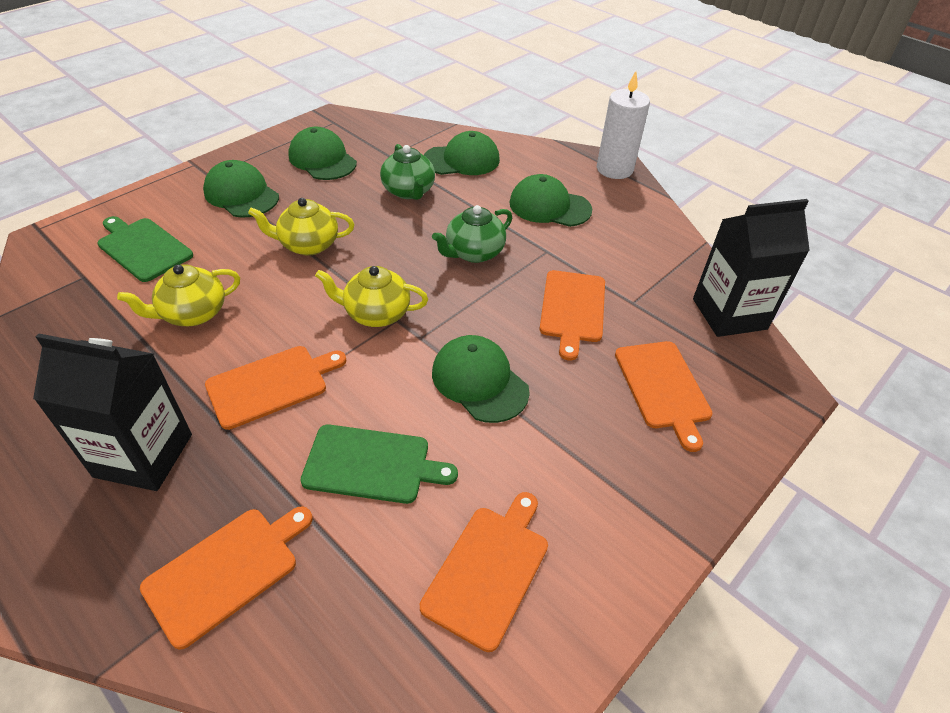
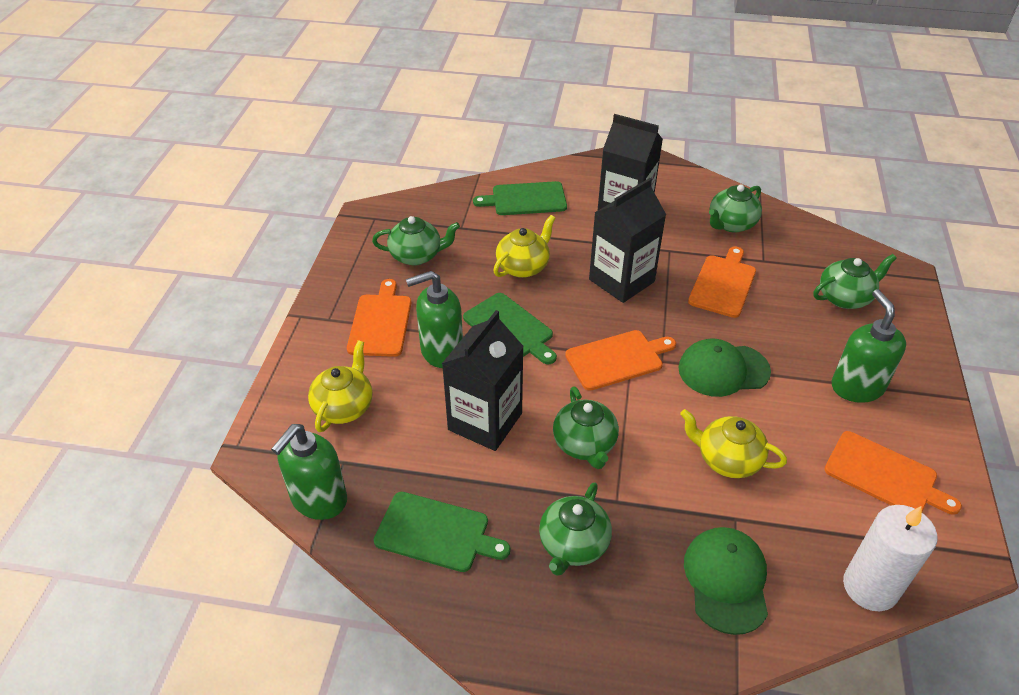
black carton: [33,333,192,491] [693,199,810,337] = 2 -> [442,310,524,451] [589,178,666,303] [597,114,663,211] = 3
green cap: [203,160,279,218] [288,127,357,180] [424,131,500,175] [432,335,530,423] [509,174,592,227] = 5 -> [678,339,771,397] [684,527,768,635] = 2
green cutting board: [97,216,193,282] [300,424,458,504] = 2 -> [374,492,510,572] [463,293,557,364] [473,181,567,215] = 3
green soap dispenser: none = 0 -> [271,424,347,520] [406,271,463,368] [832,289,906,403] = 3
green teapot: [380,144,435,200] [432,205,512,263] = 2 -> [372,216,460,265] [539,482,612,576] [553,386,619,469] [709,184,762,233] [813,254,897,309] = 5
orange cutting board: [140,506,313,650] [205,346,346,430] [420,492,548,652] [539,270,605,361] [615,341,712,452] = 5 -> [347,279,411,357] [565,330,676,391] [688,246,756,318] [824,431,962,515] = 4

